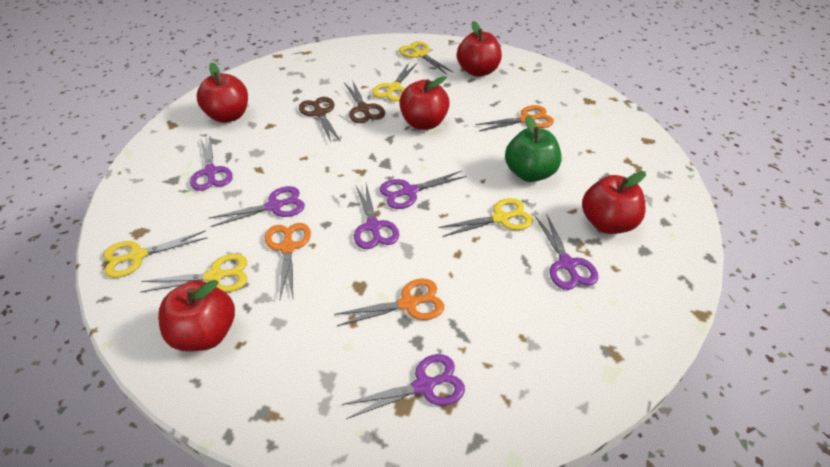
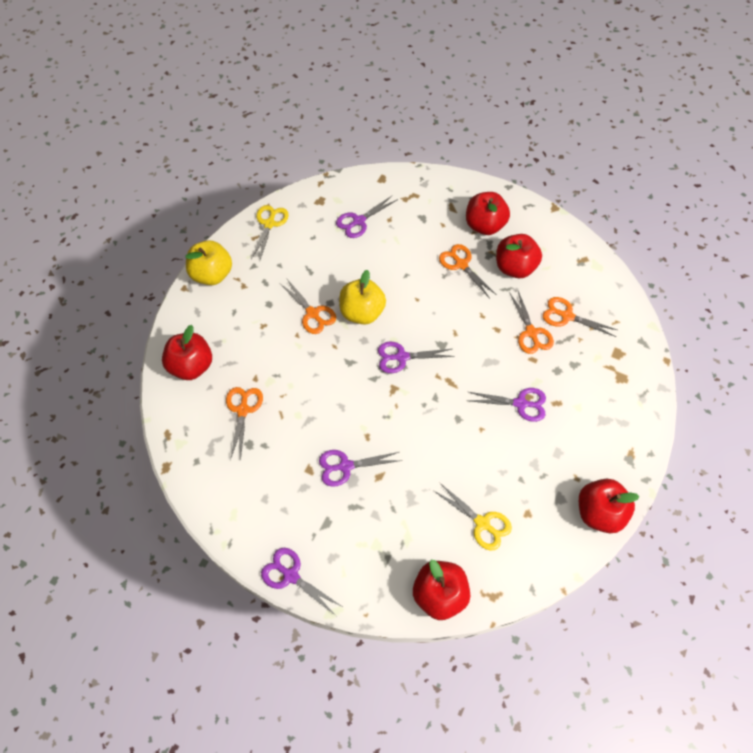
brown scissors: [299,97,341,142] [344,80,385,123] = 2 -> none = 0
green apple: [505,115,562,182] = 1 -> none = 0
orange scissors: [265,223,311,299] [334,278,444,326] [475,105,554,131] = 3 -> [226,387,263,461] [279,278,336,334] [439,244,497,299] [509,291,554,354] [543,297,617,337] = 5
purple scissors: [190,137,232,191] [209,186,305,227] [342,354,465,419] [354,184,399,249] [380,171,467,209] [536,215,598,290] = 6 -> [261,548,341,616] [319,450,402,487] [336,195,398,238] [378,342,455,373] [468,388,546,422] = 5
yellow apple: none = 0 -> [185,241,232,285] [339,270,386,324] = 2
yellow scissors: [103,230,207,278] [140,254,247,293] [372,63,417,101] [399,41,453,74] [439,198,533,237] = 5 -> [251,205,289,260] [434,483,512,551] = 2

